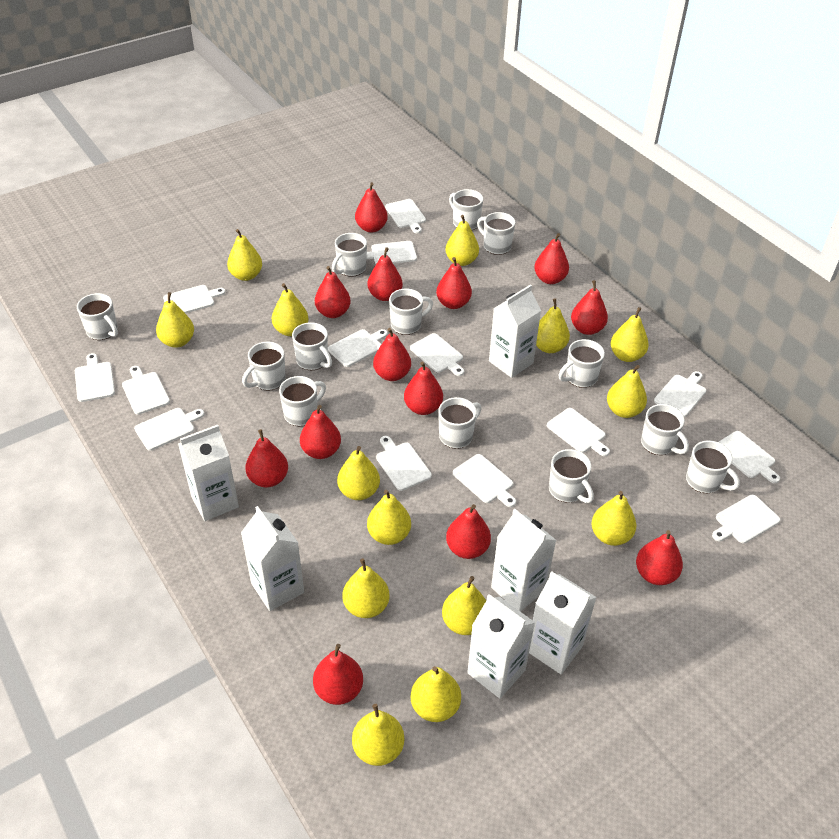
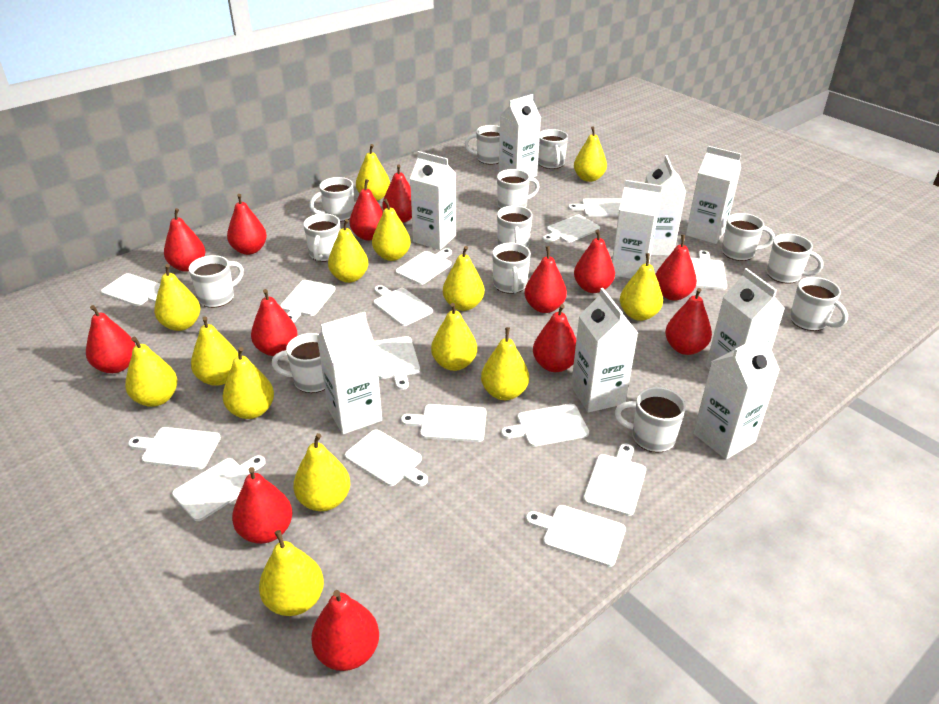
white carton: [178,425,239,521] [241,506,304,611] [467,594,535,698] [489,284,541,378] [491,509,556,612] [529,571,597,674] = 6 -> [317,312,382,434] [410,151,456,250] [498,94,541,177] [571,288,638,412] [612,180,662,279] [645,155,686,256] [686,146,741,244] [693,332,780,459] [706,268,785,370] = 9
white cutting board: [75,353,115,402] [122,366,170,414] [134,408,205,451] [163,285,226,313] [328,329,388,367] [366,241,417,264] [376,436,432,491] [385,199,426,233] [410,333,464,376] [453,454,516,507] [547,408,610,456] [654,371,707,417] [712,495,780,543] [719,431,780,483] = 14 -> [101,273,160,306] [128,427,221,470] [172,455,266,521] [280,280,336,322] [345,429,428,486] [373,285,433,326] [374,336,420,390] [395,248,452,285] [401,404,487,442] [501,404,589,447] [526,505,626,567] [543,215,600,243] [568,198,621,217] [583,443,646,516] [691,250,727,290] = 15

